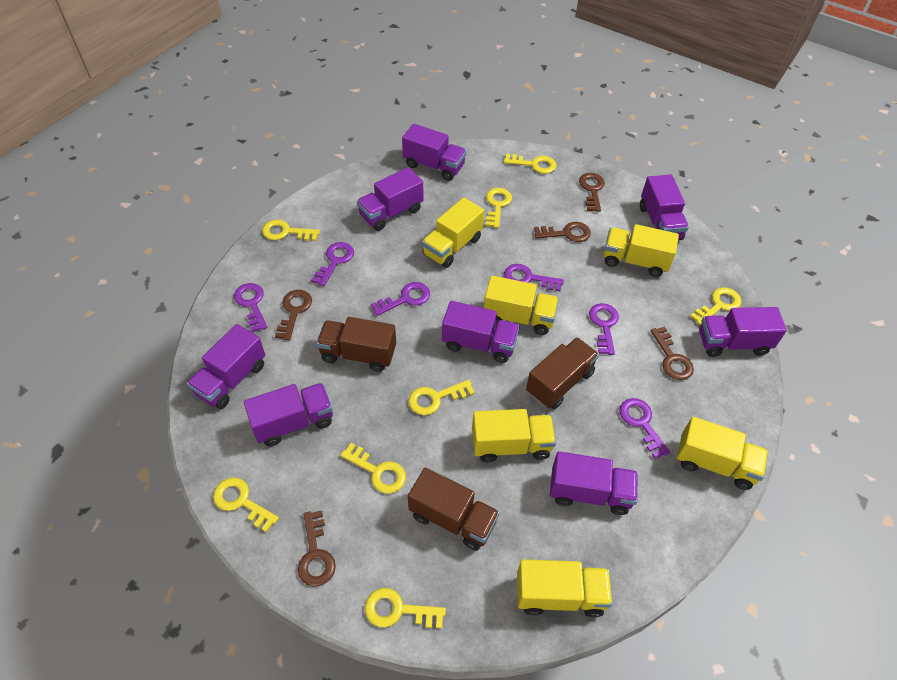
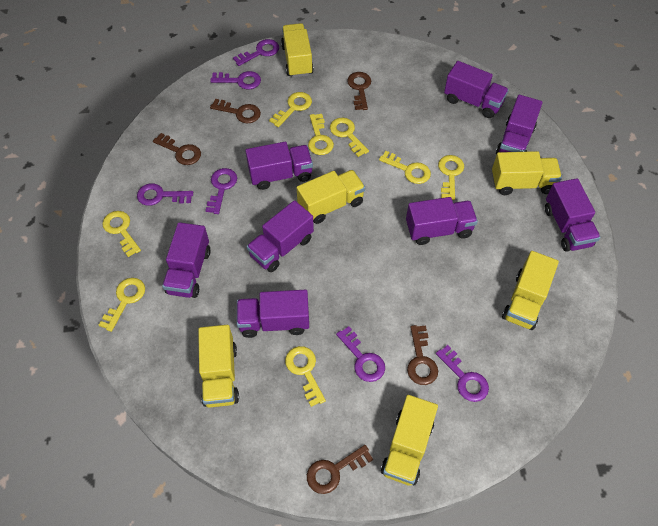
brown truck: [316,317,396,372] [408,468,500,551] [526,337,599,409] = 3 -> none = 0

